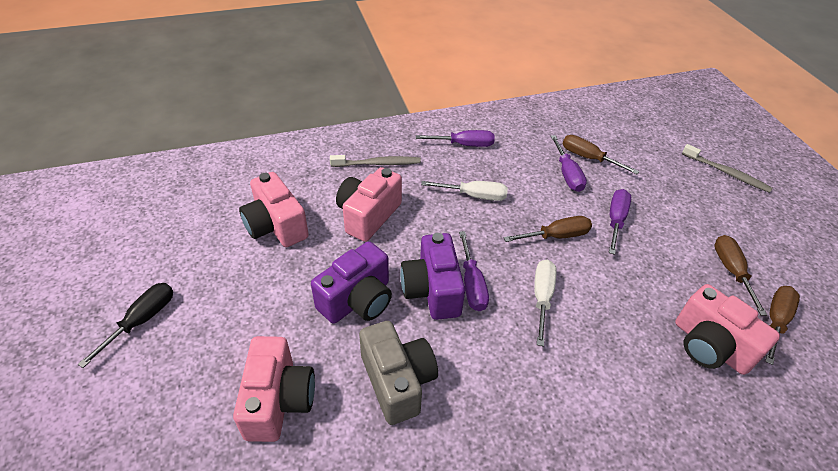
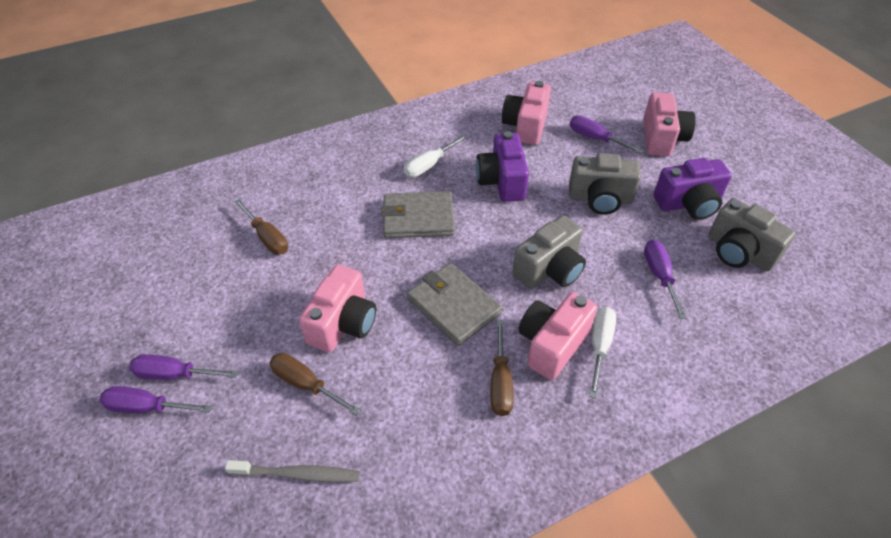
black screwdriver: [78,283,173,368] = 1 -> none = 0
brown screwdriver: [503,216,592,242] [563,135,640,174] [714,235,767,316] [765,286,800,365] = 4 -> [235,199,288,254] [269,353,361,415] [491,320,514,416] = 3
grey camera: [359,321,438,425] = 1 -> [512,215,586,289] [569,153,641,215] [708,198,796,271] = 3
grey toothbrush: [330,155,421,167] [682,144,773,193] = 2 -> [225,460,360,482] = 1
grey wallet: none = 0 -> [381,191,455,238] [407,263,502,346] = 2

